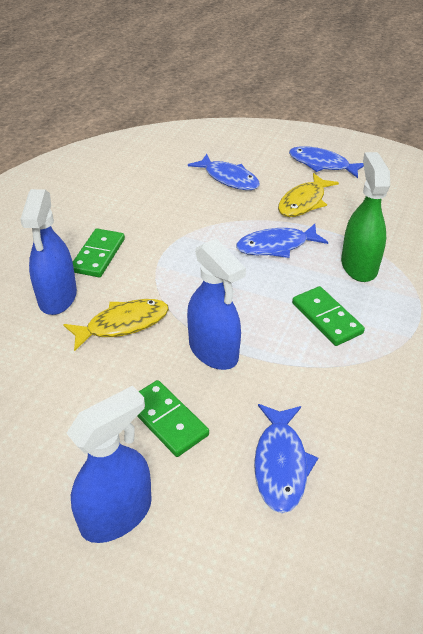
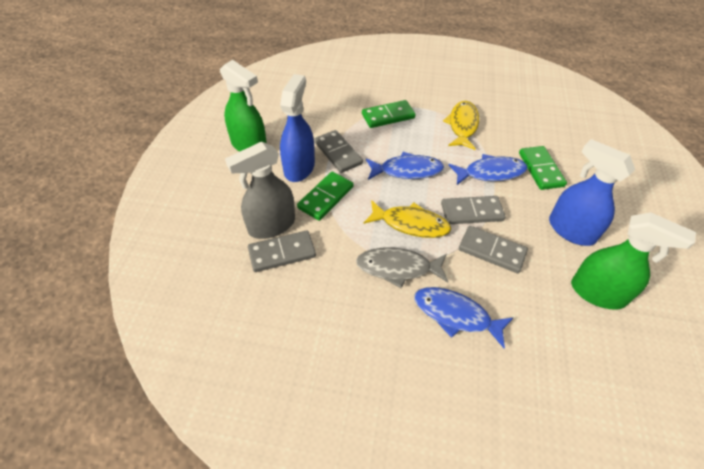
blue fish: [188,154,260,190] [236,224,328,258] [254,404,318,513] [289,146,364,178] = 4 -> [366,152,444,180] [414,287,514,348] [449,154,528,185] = 3
blue spray bottle: [20,189,77,315] [66,386,152,543] [187,238,246,370] = 3 -> [280,74,315,182] [549,139,635,246] = 2
green spray bottle: [341,152,390,282] = 1 -> [220,60,267,152] [571,212,696,310] = 2
grey domino: none = 0 -> [248,230,316,272] [314,130,363,173] [441,196,505,224] [459,226,528,273] = 4
grey fish: none = 0 -> [356,248,448,288] = 1
grey spray bottle: none = 0 -> [225,142,295,239] = 1

